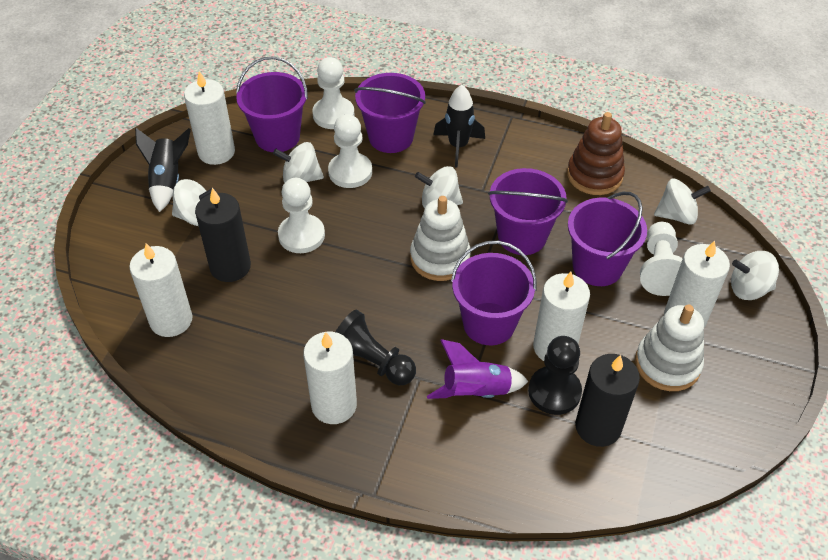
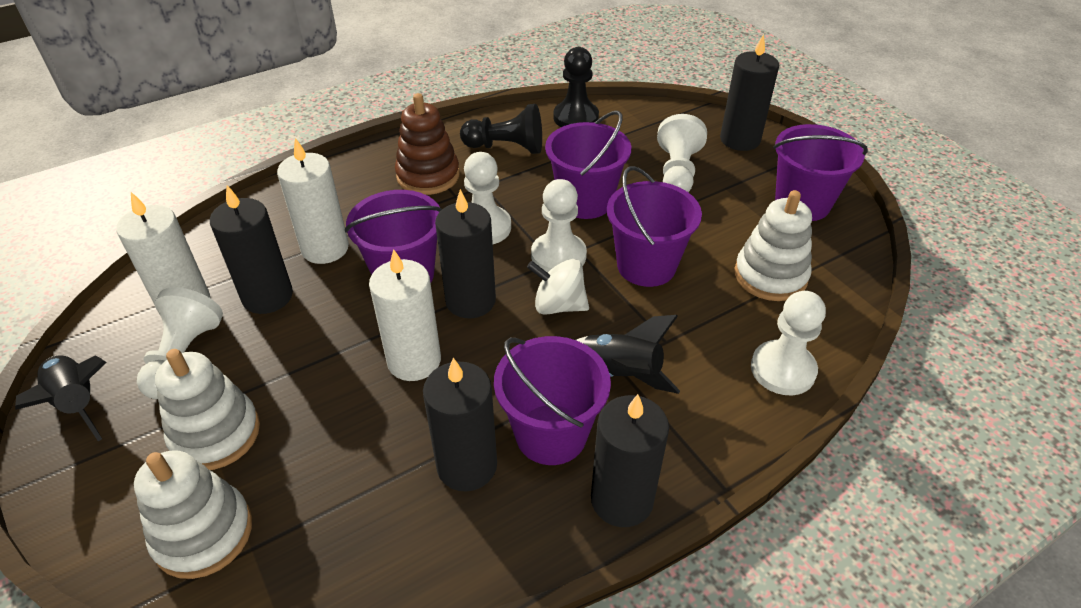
black candle: [195,188,251,282] [575,354,640,447] = 2 -> [210,185,293,314] [423,358,497,492] [435,189,496,318] [591,394,669,527] [720,34,779,151] = 5
purple rocket: [427,339,528,399] = 1 -> none = 0
white candle: [129,243,192,337] [184,71,235,165] [303,332,357,424] [533,272,590,361] [664,241,730,328] = 5 -> [116,192,210,314] [277,138,349,264] [369,249,441,381] = 3
white pawn: [278,178,325,253] [312,57,354,129] [328,114,372,188] [640,222,683,296] = 4 -> [137,287,223,399] [464,152,511,244] [531,179,587,273] [657,114,707,192] [751,291,826,395] = 5
white spinning top: [172,179,216,226] [273,142,324,183] [415,166,463,208] [654,179,711,225] [731,251,779,300] = 5 -> [527,259,589,315] = 1
white stacking toy: [410,196,471,281] [635,304,704,391] = 2 -> [134,450,252,579] [155,349,260,470] [735,190,812,301] = 3

